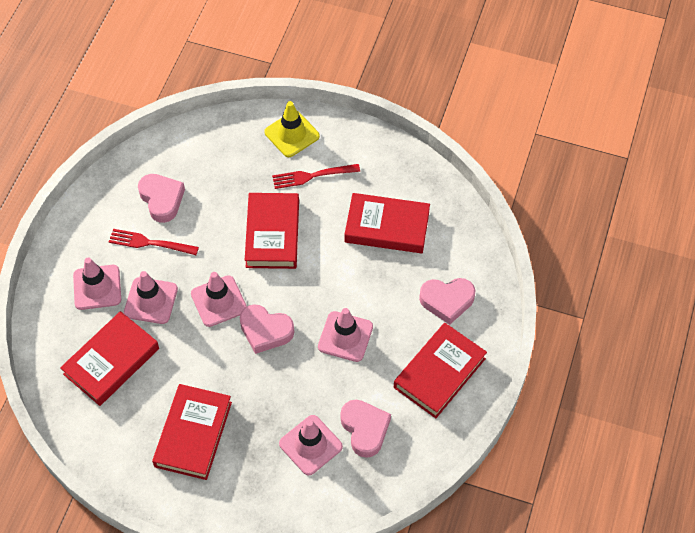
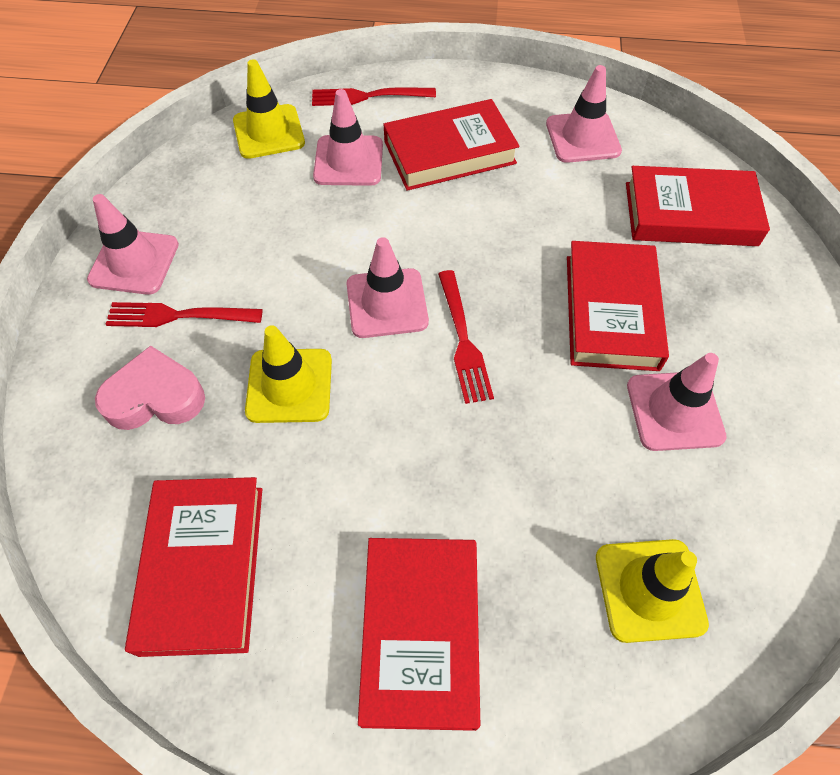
pink heart: [138,174,185,223] [240,304,294,354] [340,400,391,458] [419,278,475,325] = 4 -> [95,345,205,430] = 1
red fork: [109,229,199,255] [272,164,360,189] = 2 -> [105,302,263,327] [312,87,436,106] [438,270,494,404] = 3
yellow traffic cone: [264,101,320,157] = 1 -> [233,59,305,159] [245,325,332,423] [596,539,709,643] = 3

